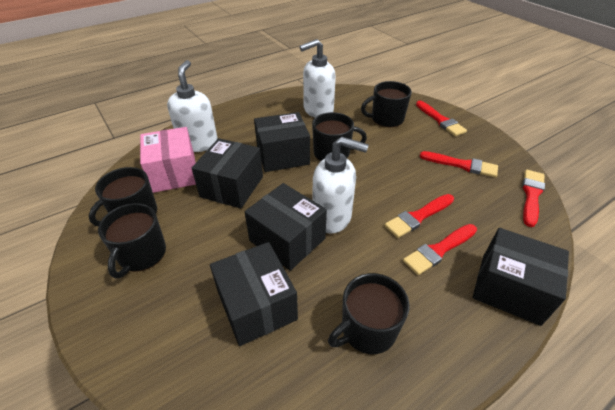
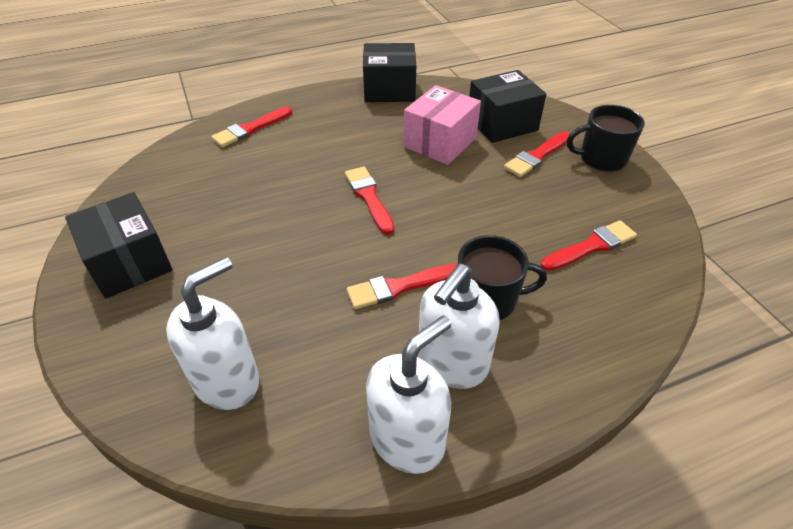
black box: [192,138,263,208] [210,242,298,346] [245,183,327,271] [254,112,310,172] [473,228,569,326] = 5 -> [65,192,173,298] [363,43,416,102] [469,70,546,143] = 3
black mug: [89,167,157,226] [98,203,166,278] [312,112,367,161] [328,273,410,354] [361,81,412,127] = 5 -> [458,235,547,320] [567,105,645,172] = 2

